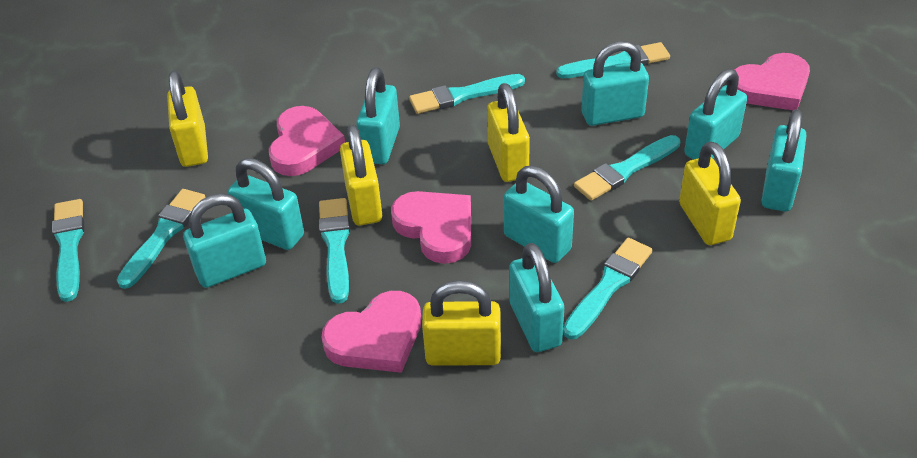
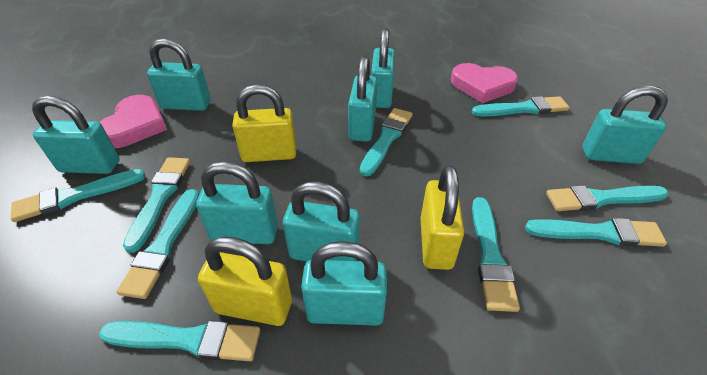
pink heart: [269,106,345,176] [321,291,421,373] [391,191,471,264] [734,53,810,110] = 4 -> [100,95,167,148] [451,63,518,103] = 2
turquoise brush: [52,199,84,302] [117,189,206,289] [319,198,350,304] [409,74,525,114] [556,42,670,78] [563,238,652,339] [574,135,680,201] = 7 -> [11,169,146,222] [99,321,260,361] [116,189,199,299] [123,157,190,253] [360,108,413,176] [472,96,570,117] [472,197,520,312] [525,218,667,247] [546,185,668,211] = 9
yellow padlock: [167,71,208,167] [340,125,382,226] [422,280,501,366] [487,83,530,182] [679,141,741,245] = 5 -> [198,236,292,326] [232,84,296,162] [420,165,464,270] = 3

